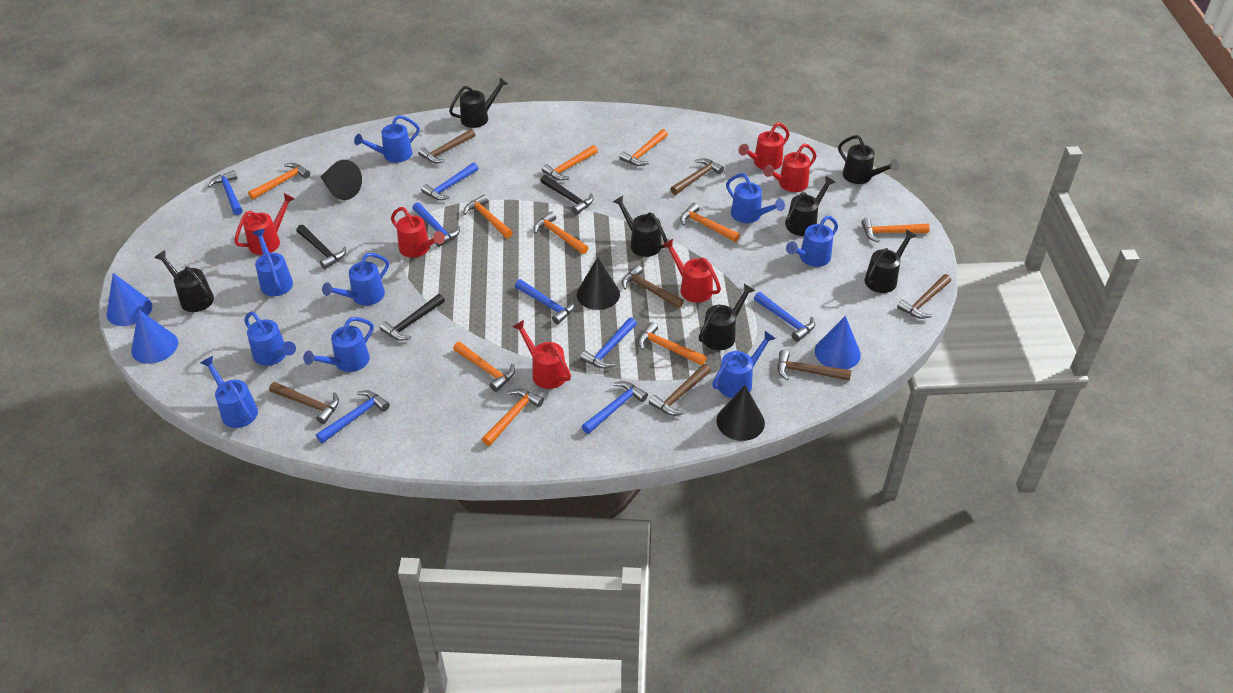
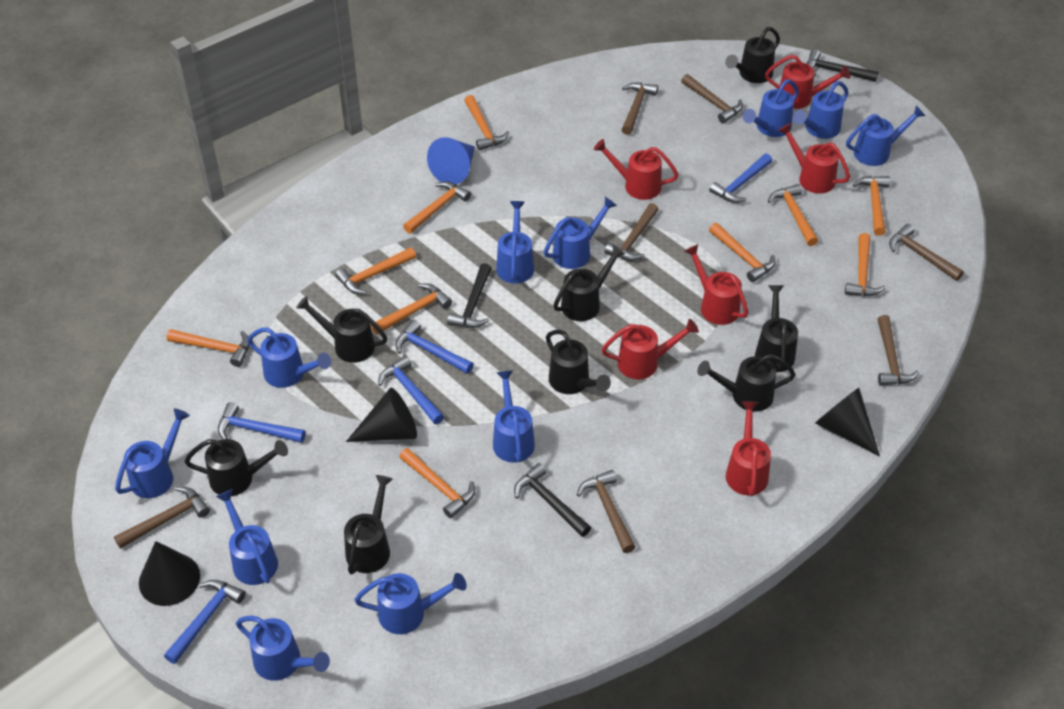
black watering can: [154,250,214,312] [449,77,508,128] [613,196,668,257] [699,284,755,350] [785,176,836,236] [838,135,899,184] [865,230,917,293] = 7 -> [184,439,288,496] [296,296,387,363] [344,475,393,575] [546,330,611,394] [553,245,625,321] [697,354,796,412] [725,27,780,83] [755,285,798,372] = 8
blue cone: [106,273,152,326] [131,310,178,364] [815,316,861,369] = 3 -> [427,137,475,184] = 1
blue hammer: [208,170,242,215] [316,390,390,443] [413,202,460,247] [421,163,478,200] [515,279,575,324] [580,318,637,369] [582,381,648,434] [754,292,815,342] = 8 -> [164,580,246,664] [218,402,305,443] [378,356,444,424] [395,320,473,374] [709,154,772,203] = 5
blue watering can: [200,356,258,428] [244,312,296,366] [252,229,293,296] [303,317,374,372] [322,253,389,306] [354,115,420,163] [712,331,776,398] [726,173,785,223] [786,216,838,267] = 9 -> [115,409,190,498] [216,489,278,585] [236,616,330,681] [247,327,331,388] [354,573,467,634] [493,370,535,463] [496,201,534,284] [544,197,617,269] [743,79,799,137] [793,81,849,139] [846,105,925,166] = 11

